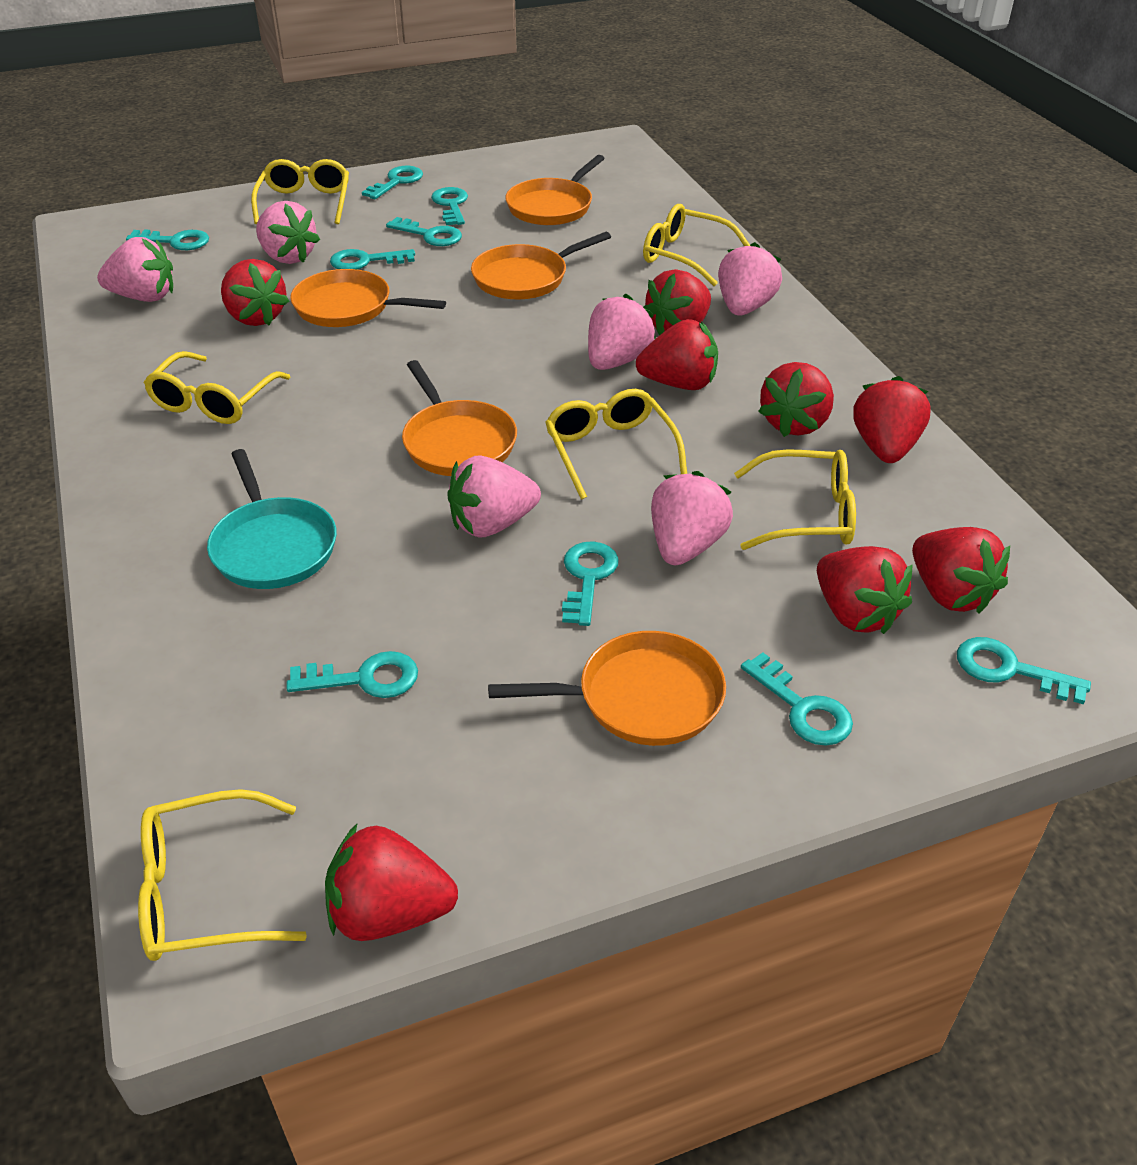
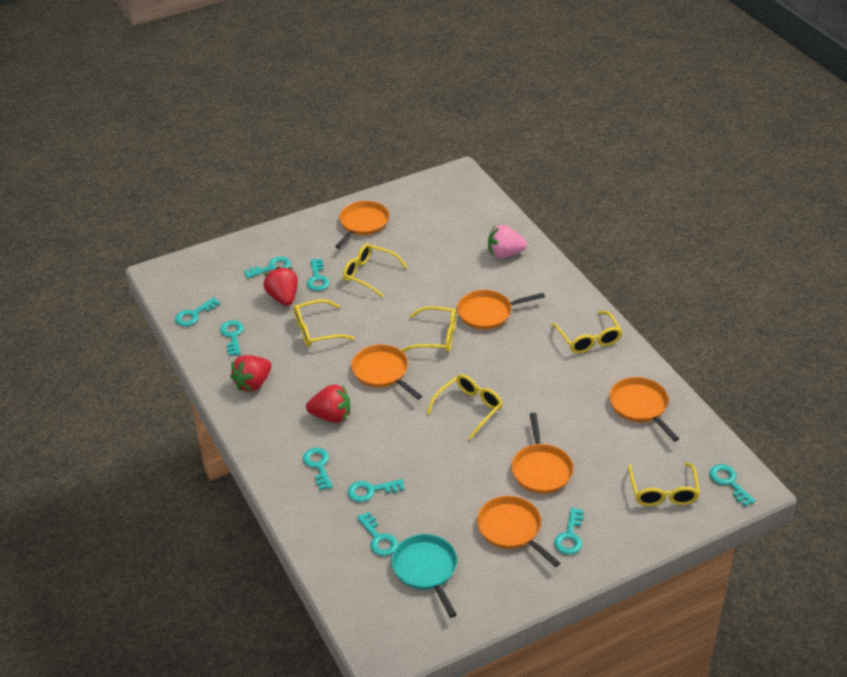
orange pan: [290,269,446,327] [402,360,517,476] [471,232,611,299] [488,631,726,746] [506,155,605,225] = 5 -> [335,201,389,249] [351,344,422,400] [457,290,545,330] [477,496,560,567] [511,413,574,494] [609,377,679,442] = 6
pink strawberry: [97,237,173,302] [256,201,320,264] [447,456,541,538] [588,294,656,370] [651,471,733,565] [718,242,782,316] = 6 -> [488,225,527,259] = 1
red strawberry: [221,259,289,326] [325,824,458,941] [636,319,718,390] [643,269,711,335] [758,362,834,437] [817,546,913,634] [853,376,931,463] [912,527,1010,613] = 8 -> [230,355,272,392] [263,267,298,306] [306,385,350,423] = 3

